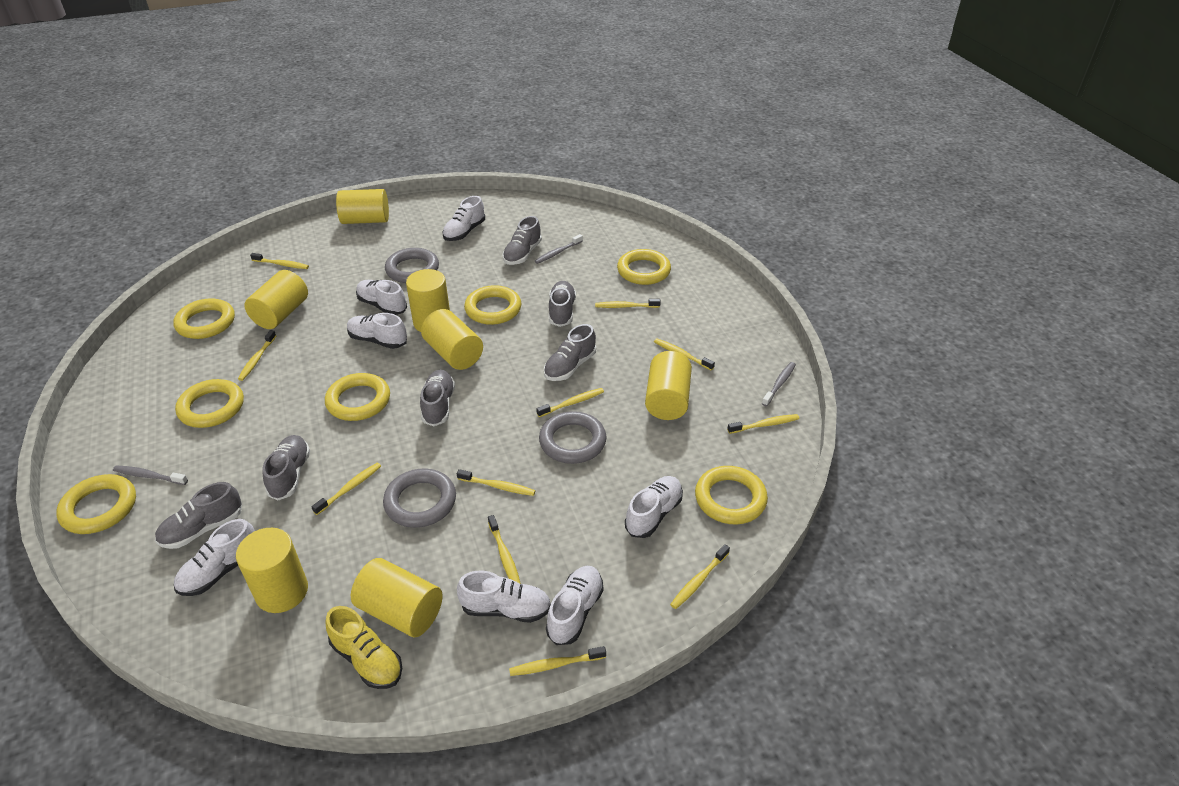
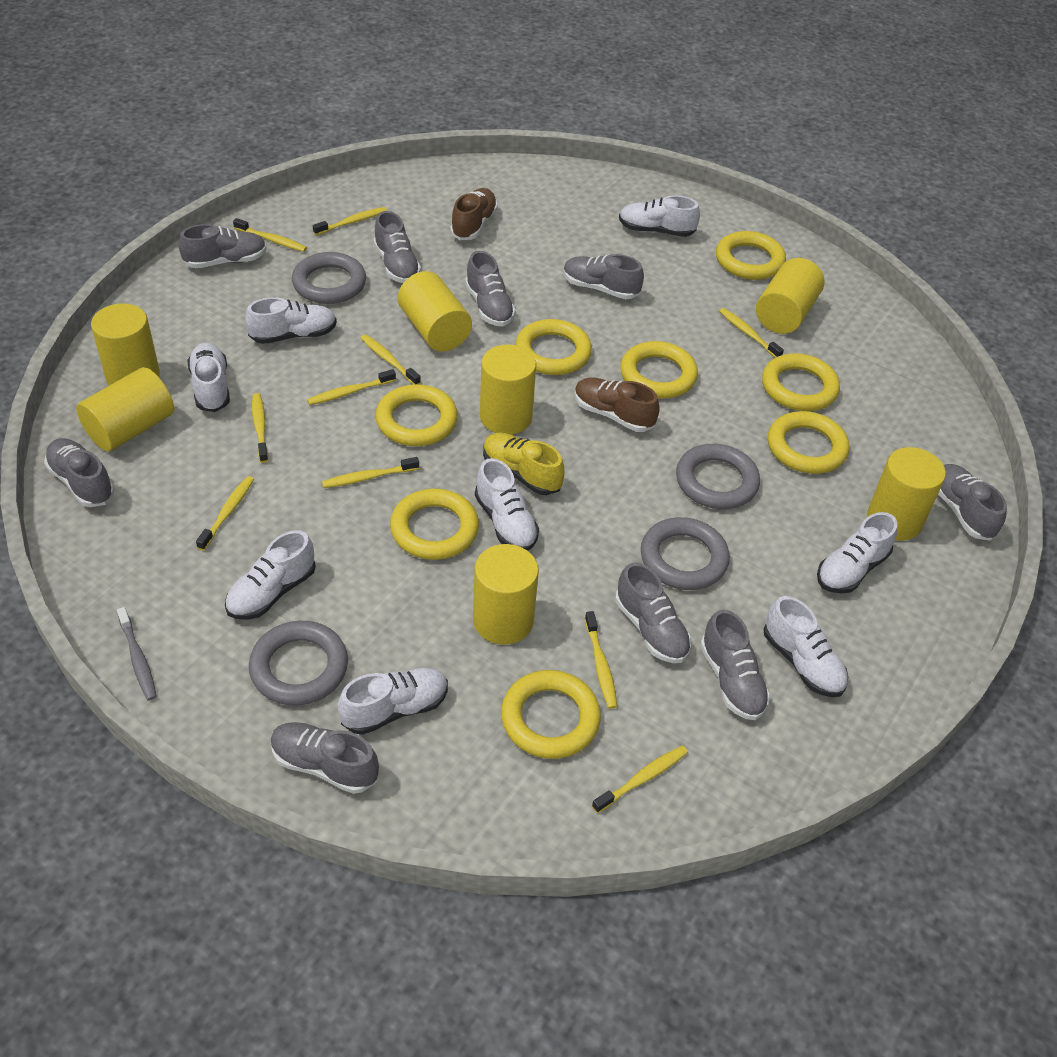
brown shoe: none = 0 -> [450,188,498,240] [574,377,660,432] = 2
grey ring: [383,468,456,528] [385,248,439,283] [539,411,606,464] = 3 -> [249,621,348,706] [292,252,366,304] [641,517,730,590] [676,444,760,509] = 4
grey shoe: [155,482,242,549] [262,435,310,500] [420,370,455,426] [503,216,542,265] [544,324,596,381] [549,281,576,327] = 6 -> [44,438,115,507] [179,224,267,268] [270,722,379,794] [374,211,421,283] [465,251,516,326] [563,254,644,299] [615,563,691,663] [700,610,770,720] [938,464,1007,541] = 9
grey toothbrush: [113,466,188,485] [535,234,583,264] [762,362,796,406] = 3 -> [117,607,157,701] = 1
white shoe: [174,519,255,596] [347,313,407,349] [356,280,407,315] [442,196,485,241] [457,571,551,623] [546,566,603,645] [625,476,683,538] = 7 -> [187,343,230,412] [225,530,316,620] [245,297,337,344] [337,668,448,735] [475,458,539,551] [619,195,700,237] [764,596,848,697] [817,512,897,593] = 8
yellow ring: [56,474,136,534] [173,298,235,339] [175,379,244,428] [325,373,390,421] [464,285,521,325] [617,249,671,285] [695,466,768,524] = 7 -> [375,384,458,446] [390,489,479,560] [501,670,601,759] [515,319,592,375] [620,341,698,399] [716,231,786,280] [762,353,840,411] [768,411,849,474] = 8
yellow toothbrush: [238,330,276,381] [250,253,309,269] [311,463,381,515] [457,469,535,496] [488,515,521,584] [509,646,606,676] [536,388,604,417] [595,299,661,308] [654,338,715,371] [670,544,730,609] [727,414,800,434] = 11 -> [196,476,254,551] [233,218,307,252] [252,393,268,463] [307,369,396,405] [313,207,387,235] [322,457,419,488] [361,334,421,385] [585,611,617,709] [592,745,688,813] [719,308,784,358] = 10

